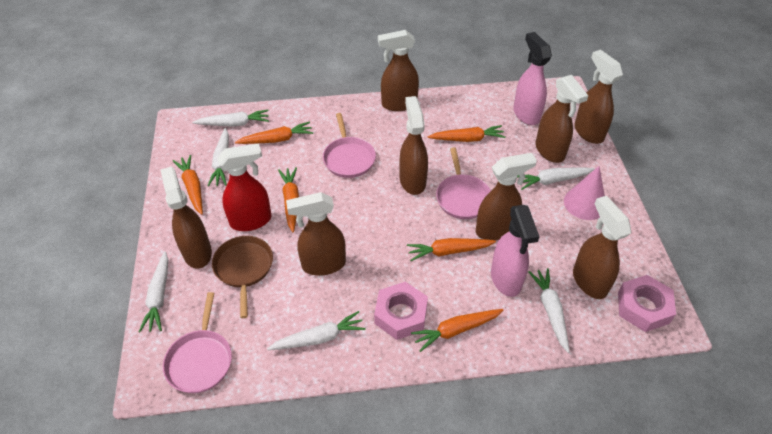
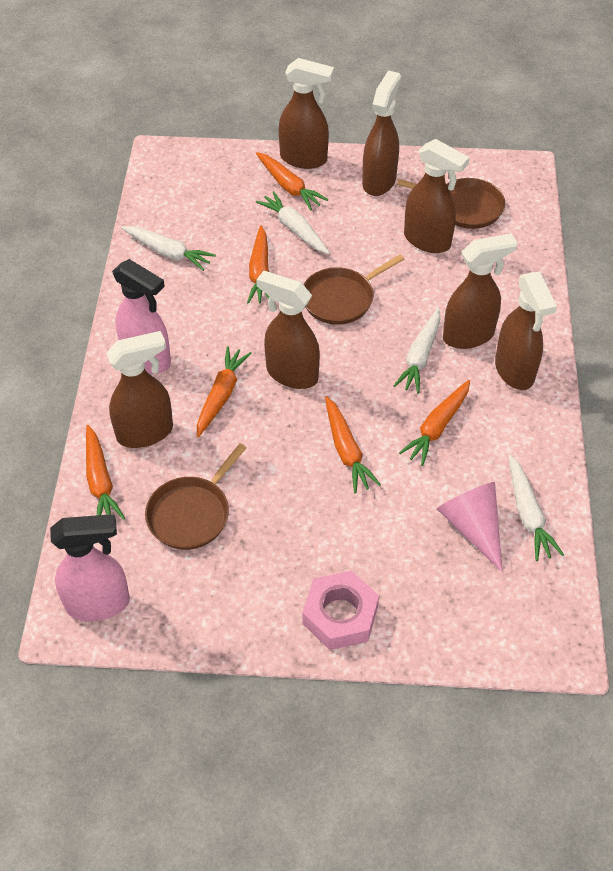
brown pan: [212,236,273,318] = 1 -> [145,443,247,550] [303,254,404,325] [397,178,505,229] = 3
brown spray bottle: [160,166,212,269] [286,192,346,276] [378,30,419,111] [399,96,428,195] [476,153,537,240] [536,75,588,163] [573,196,631,299] [574,50,623,144] = 8 -> [106,331,173,448] [256,271,320,389] [279,58,334,169] [362,70,401,196] [404,139,470,253] [443,233,518,349] [495,272,557,390] = 7
pink nut: [374,282,428,340] [618,275,676,332] = 2 -> [302,571,379,650] = 1
pink pan: [163,292,232,393] [323,113,376,178] [436,147,491,219] = 3 -> none = 0
red spray bottle: [217,143,272,231] = 1 -> none = 0
white carrot: [139,251,168,332] [192,110,269,127] [207,128,229,186] [267,311,366,350] [517,168,595,190] [528,268,570,353] = 6 -> [121,226,216,271] [256,191,330,254] [394,308,441,394] [508,455,564,561] = 4

